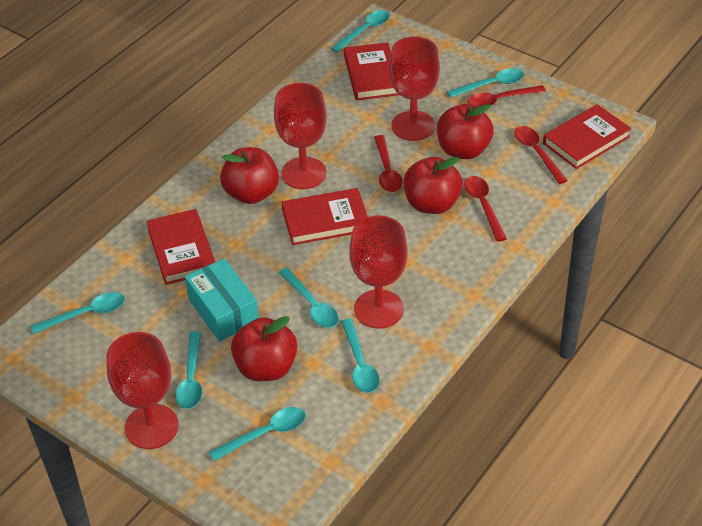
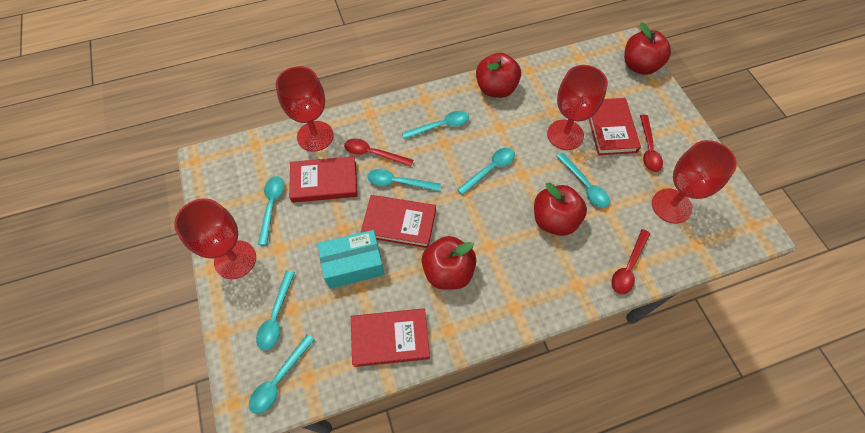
red spoon: [374,135,403,192] [464,176,507,242] [467,85,546,107] [514,126,568,184] = 4 -> [344,138,413,167] [611,229,650,294] [640,115,663,172] = 3

